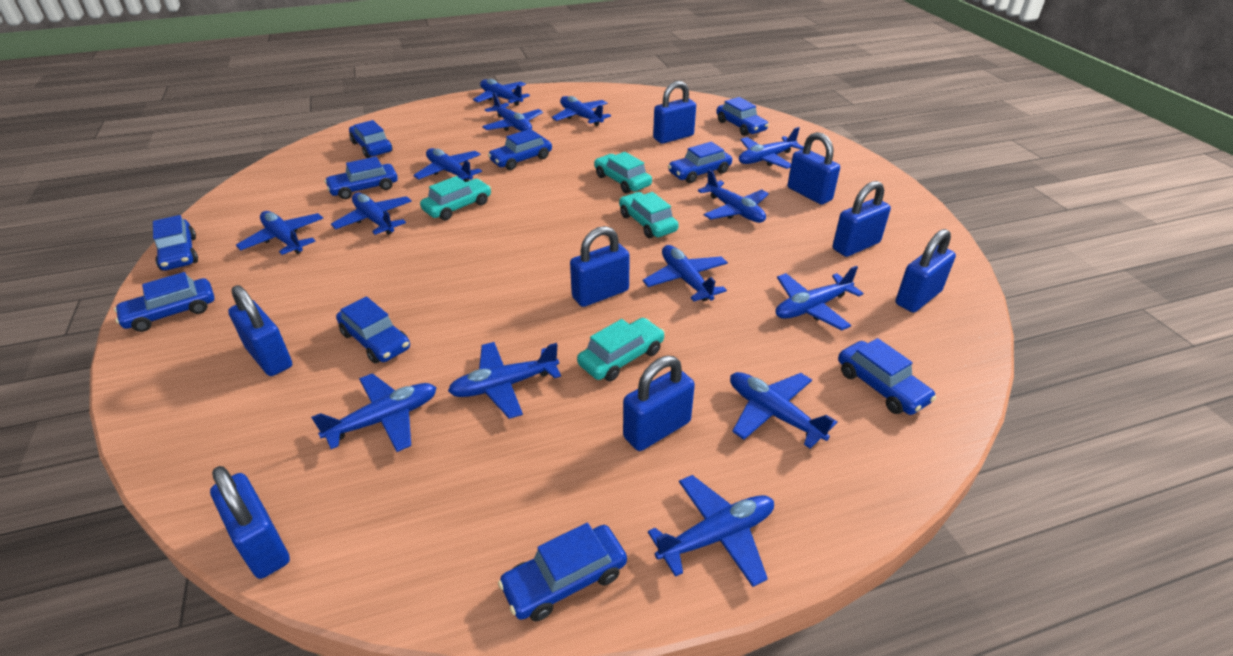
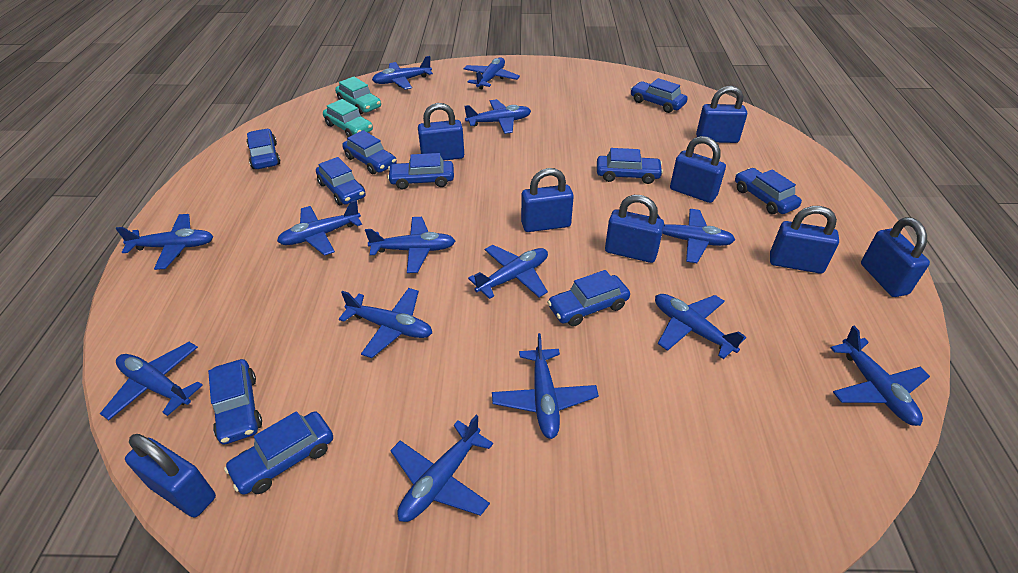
turquoise car: [420,176,491,220] [577,318,665,381] [594,152,652,193] [619,192,679,238] = 4 -> [323,99,373,137] [335,77,381,115] = 2

